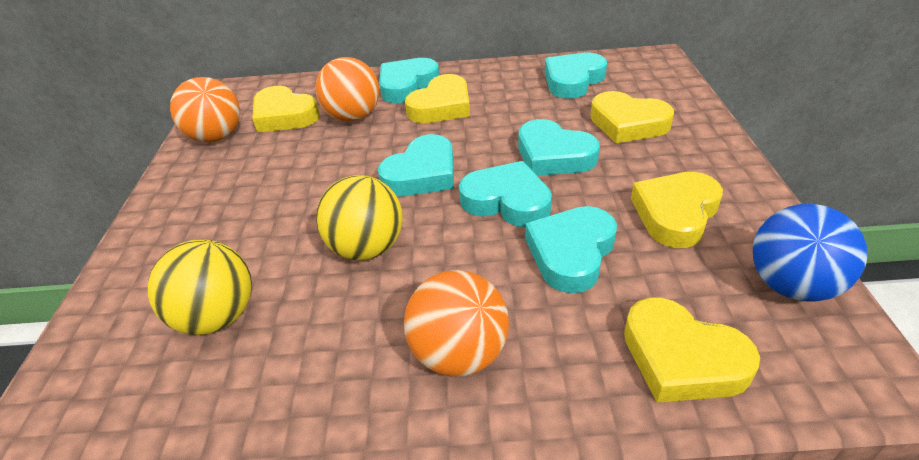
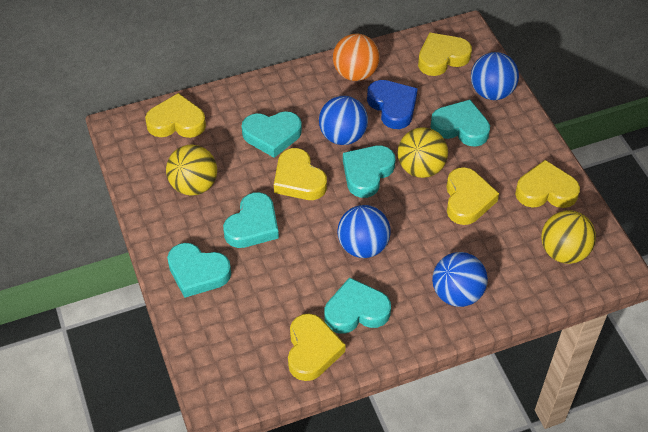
blue ball: [753,204,868,302] = 1 -> [319,96,368,145] [337,205,391,258] [432,252,488,307] [471,52,519,100] = 4
blue heart: none = 0 -> [367,80,418,129] = 1
orange ball: [170,77,240,142] [316,57,380,122] [404,270,509,377] = 3 -> [333,34,380,81] = 1
yellow ball: [148,239,252,335] [316,175,403,260] = 2 -> [166,145,217,195] [397,127,448,178] [541,210,596,264] = 3
yellow heart: [252,86,320,133] [405,74,470,123] [590,91,674,143] [624,297,760,403] [631,172,723,248] = 5 -> [145,93,206,138] [274,148,327,200] [288,313,346,381] [418,32,472,76] [447,167,499,225] [515,160,580,208] = 6

